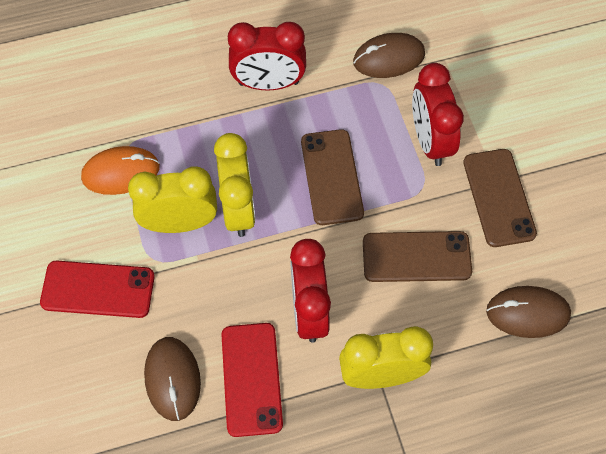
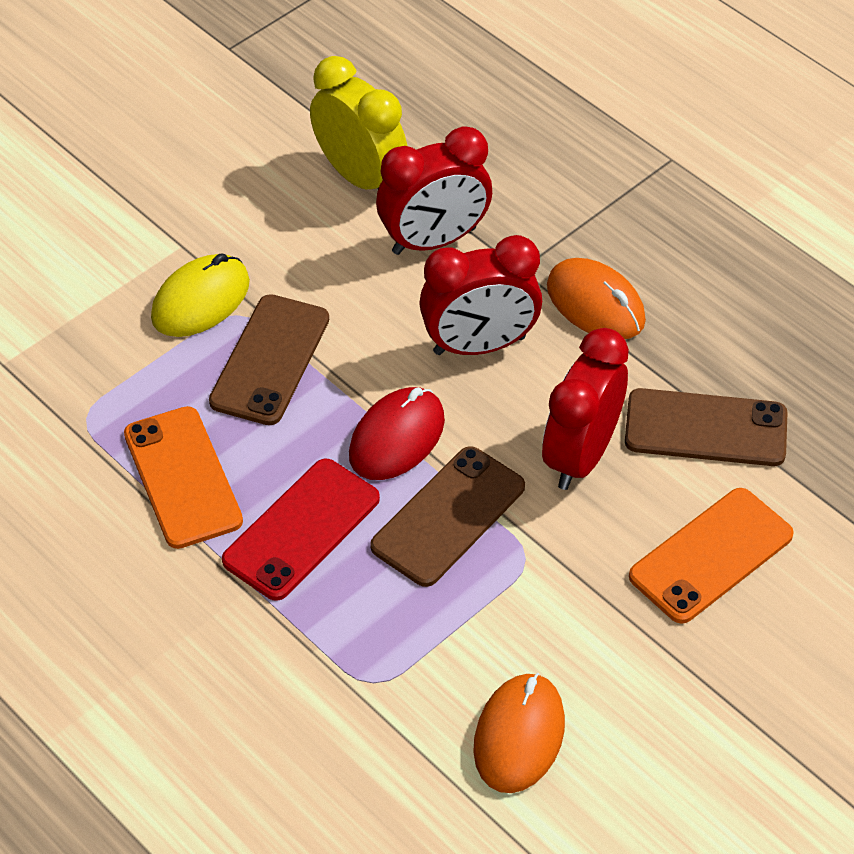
brown mouse: [144,337,201,421] [353,33,425,78] [486,286,571,338] = 3 -> none = 0
orange mouse: [81,146,160,195] = 1 -> [473,673,565,793] [547,258,646,339] = 2
orange phone: none = 0 -> [124,406,243,549] [629,488,794,624] = 2
red mouse: none = 0 -> [349,387,445,480] = 1
red phone: [40,261,155,318] [221,323,283,437] = 2 -> [222,459,380,601] = 1
yellow clock: [128,166,217,233] [214,133,256,237] [339,326,433,389] = 3 -> [310,56,407,189] = 1
yellow mouse: none = 0 -> [151,253,250,337] = 1

